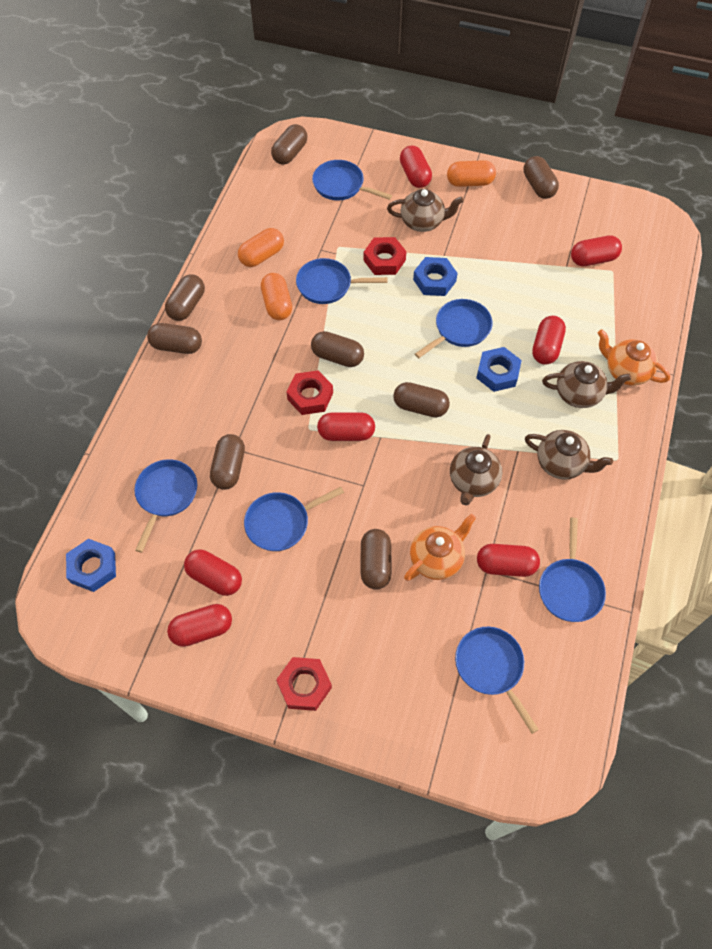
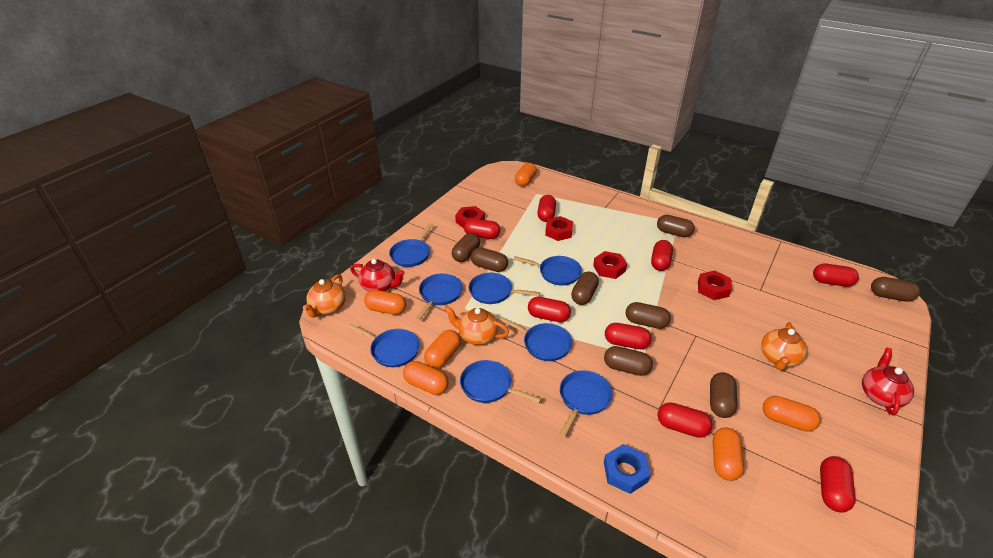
blue nut: [66,539,116,592] [413,257,457,296] [476,347,522,392] = 3 -> [604,444,651,494] = 1
blue pan: [134,459,197,553] [244,487,344,551] [296,258,388,304] [312,160,392,200] [415,299,493,358] [455,627,539,734] [539,518,606,622] = 7 -> [348,324,419,367] [389,223,433,267] [415,273,463,321] [460,360,542,403] [469,273,540,304] [499,316,572,361] [513,256,582,285] [559,370,613,437] = 8
brown teapot: [387,189,464,232] [450,434,502,505] [525,430,613,480] [542,361,631,408] = 4 -> none = 0
orange capsule: [238,228,284,267] [261,273,292,320] [447,160,496,187] = 3 -> [364,290,406,315] [403,361,449,395] [424,330,461,368] [515,163,537,186] [713,427,744,481] [763,396,821,432] = 6
orange teapot: [404,514,476,581] [598,329,670,386] = 2 -> [303,274,346,318] [444,306,509,345] [761,322,807,370] = 3
red capsule: [167,604,232,647] [184,550,242,596] [317,412,375,441] [400,145,432,188] [477,544,540,577] [532,316,566,365] [571,236,622,266] = 7 -> [464,219,500,239] [528,297,571,322] [537,195,556,222] [605,323,651,349] [651,240,673,271] [658,402,713,438] [813,263,859,287] [820,456,856,513] = 8
red nut: [276,657,332,711] [287,370,333,415] [363,237,407,275] = 3 -> [455,206,485,228] [545,216,573,241] [593,251,627,279] [698,271,732,300] = 4
red teapot: none = 0 -> [351,259,405,292] [862,348,914,416] = 2

